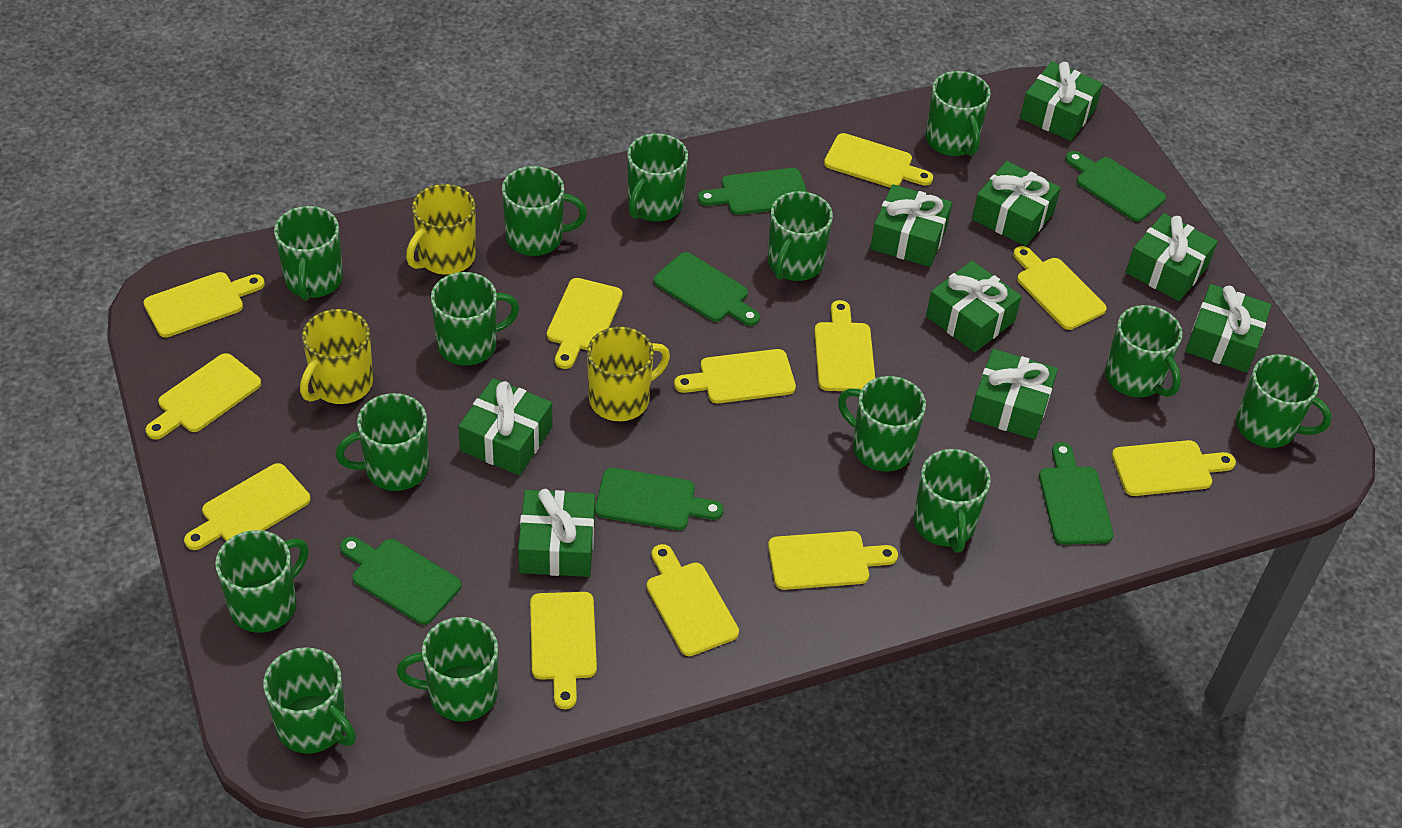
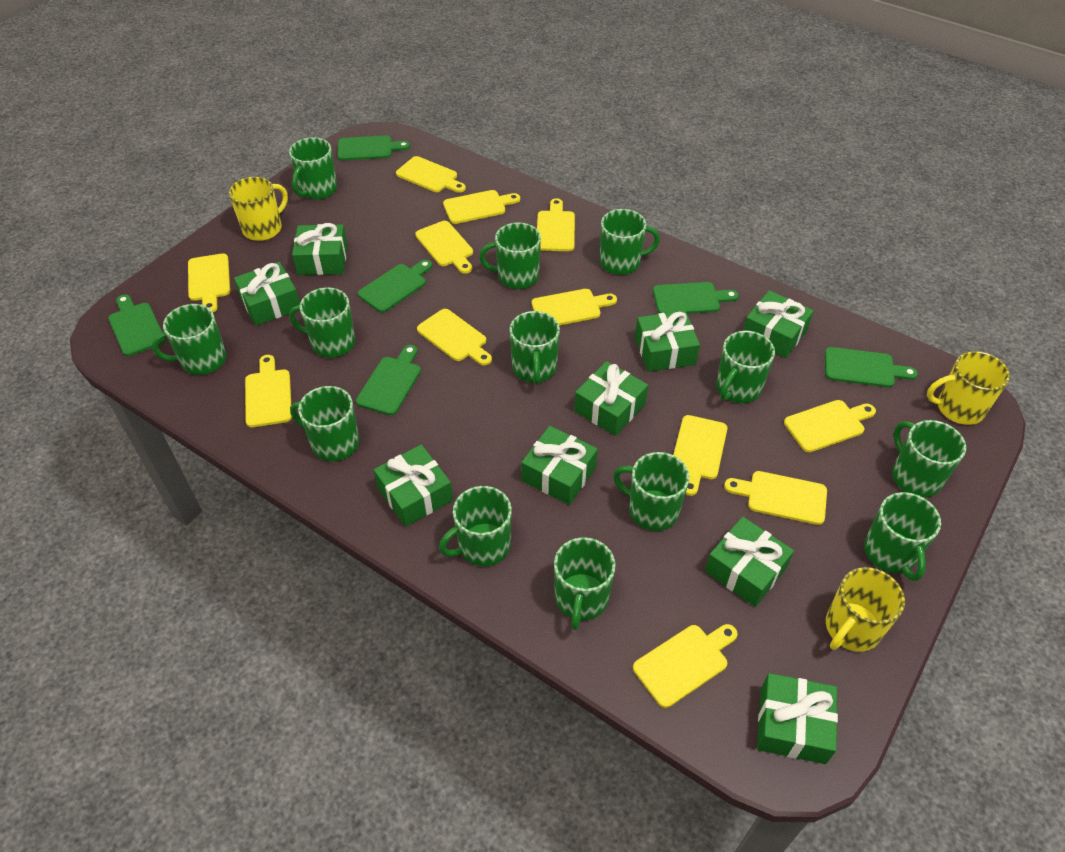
green mug: [215,530,308,633] [263,647,356,754] [274,206,343,300] [336,393,429,491] [396,617,498,722] [431,272,519,366] [502,166,587,256] [627,133,688,221] [768,191,833,281] [838,376,926,472] [913,449,991,553] [925,71,991,156] [1105,305,1183,397] [1236,354,1332,448] = 14 -> [152,304,226,375] [289,137,337,199] [289,287,355,358] [290,386,359,461] [439,486,512,566] [479,222,541,289] [510,311,560,385] [554,537,615,630] [600,209,660,275] [613,452,690,531] [716,331,775,403] [864,492,941,581] [892,420,966,497] = 13

